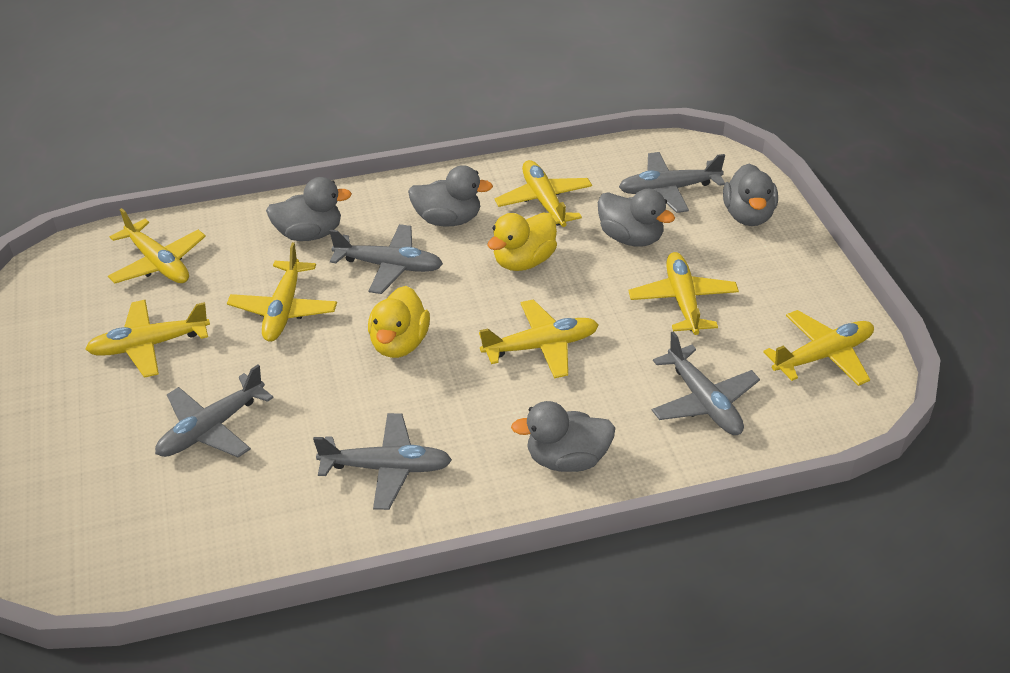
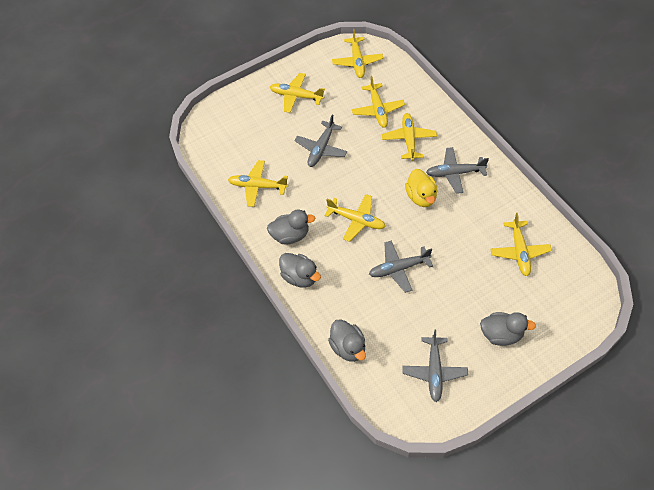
grey duck: [266,177,352,241] [408,165,493,227] [511,401,615,472] [598,189,675,247] [723,164,778,226] = 5 -> [267,210,315,245] [279,253,321,288] [328,319,366,362] [480,312,536,346] = 4
grey plane: [155,365,274,458] [313,413,452,510] [330,224,443,294] [619,152,725,213] [652,331,760,435] = 5 -> [295,115,347,167] [369,240,433,293] [402,329,468,402] [426,147,489,194] = 4
yellow duck: [368,286,430,358] [487,213,557,271] = 2 -> [405,169,437,207] = 1

